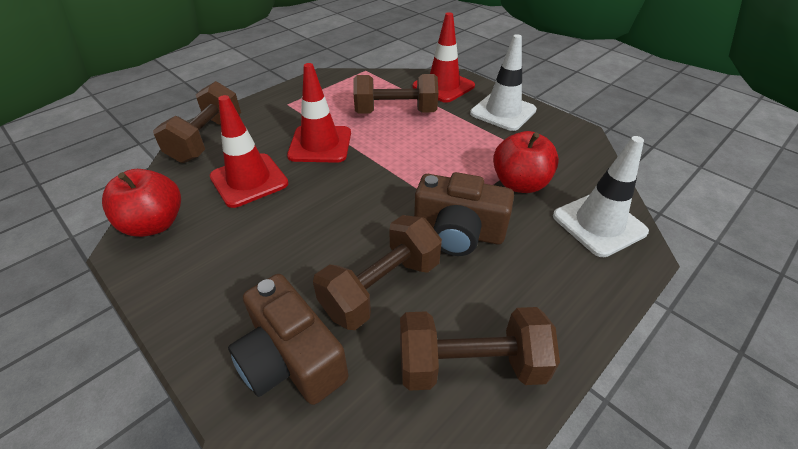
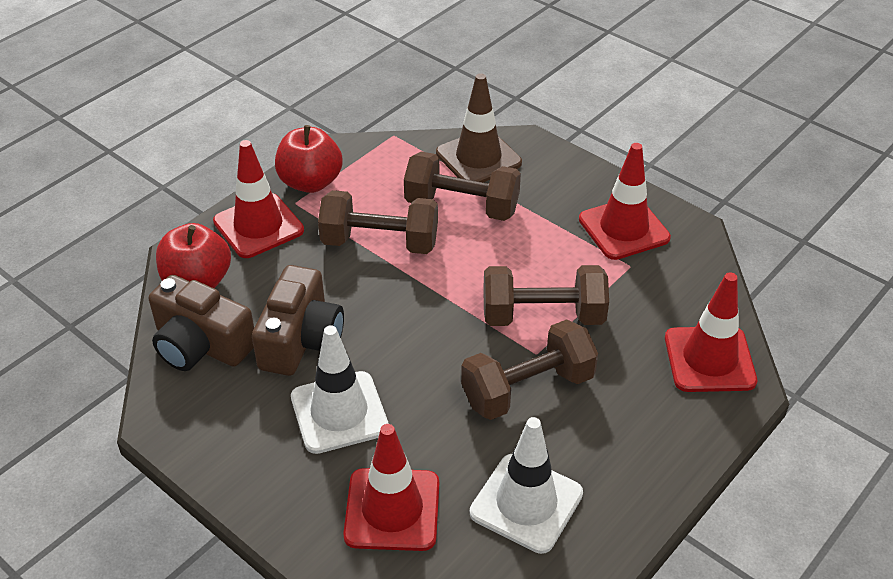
brown traffic cone: none = 0 -> [436,73,522,182] = 1
red traffic cone: [210,95,288,208] [287,63,351,163] [413,12,475,103] = 3 -> [213,140,304,258] [343,424,439,551] [579,143,671,260] [665,272,757,392] = 4

